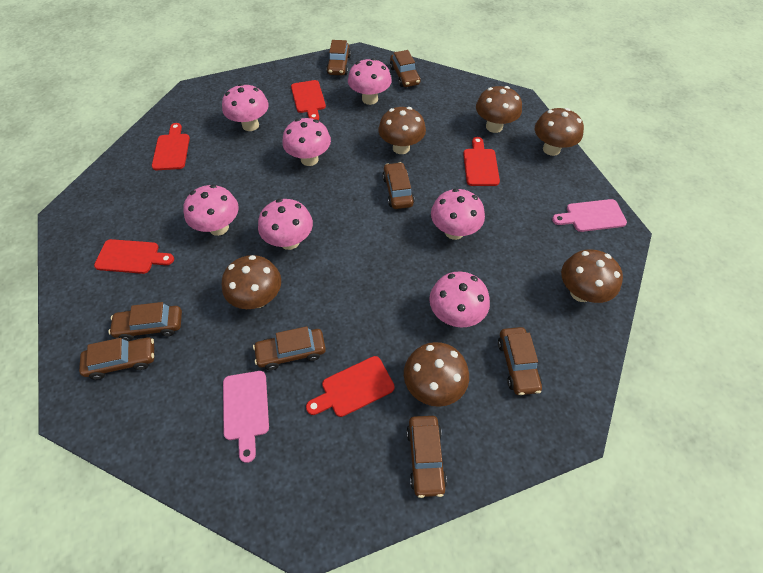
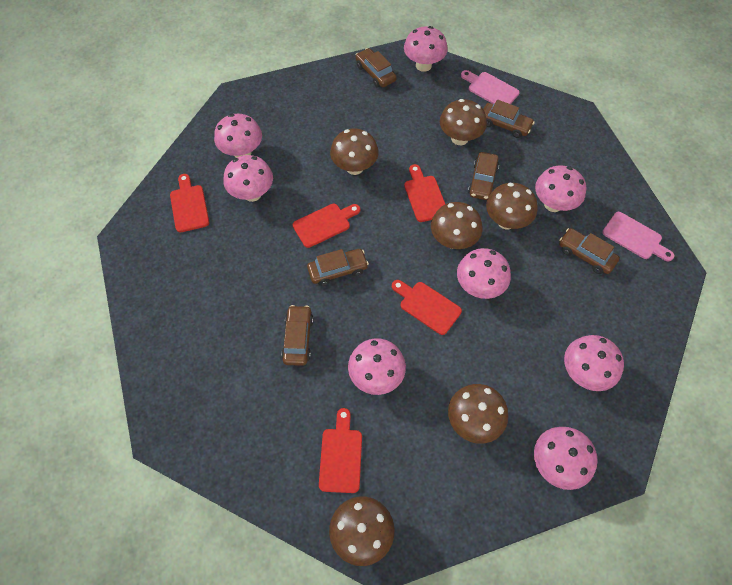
brown car: [79,337,154,380] [108,302,182,341] [253,326,326,370] [326,40,351,75] [382,162,414,209] [390,50,420,87] [406,416,447,498] [498,327,542,395] = 8 -> [281,305,314,366] [307,249,369,286] [356,48,396,88] [468,152,499,200] [484,100,535,138] [559,228,620,274] = 6
pink mushroom: [183,185,239,236] [222,84,269,131] [258,199,313,250] [282,118,331,166] [348,58,392,105] [429,271,490,327] [431,188,485,240] = 7 -> [214,114,262,158] [223,155,273,202] [348,338,406,395] [404,26,448,72] [457,248,511,299] [534,427,598,490] [535,166,586,212] [564,335,624,391] = 8

